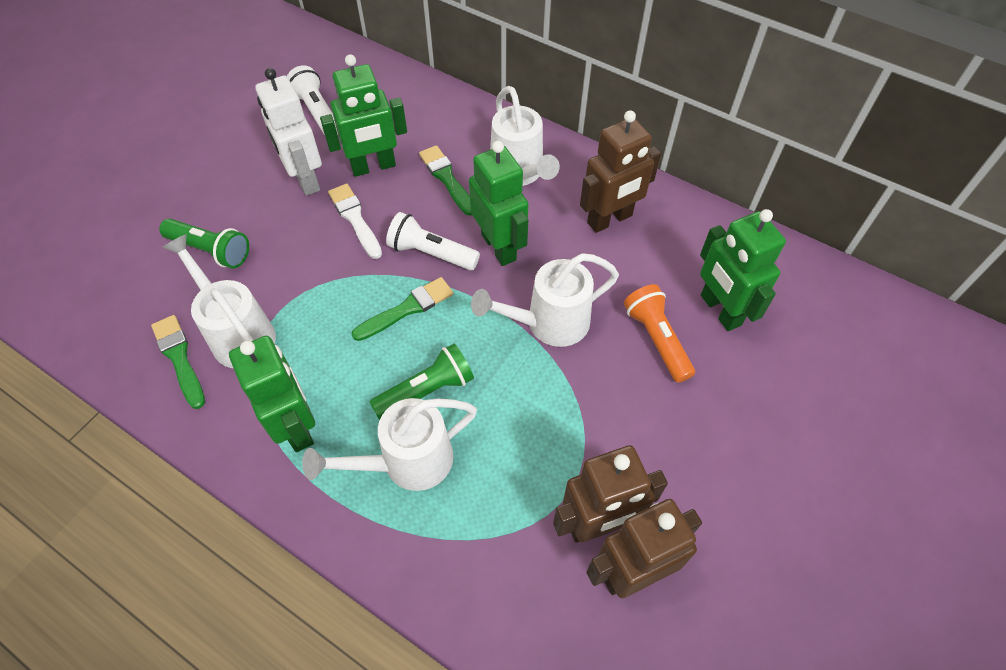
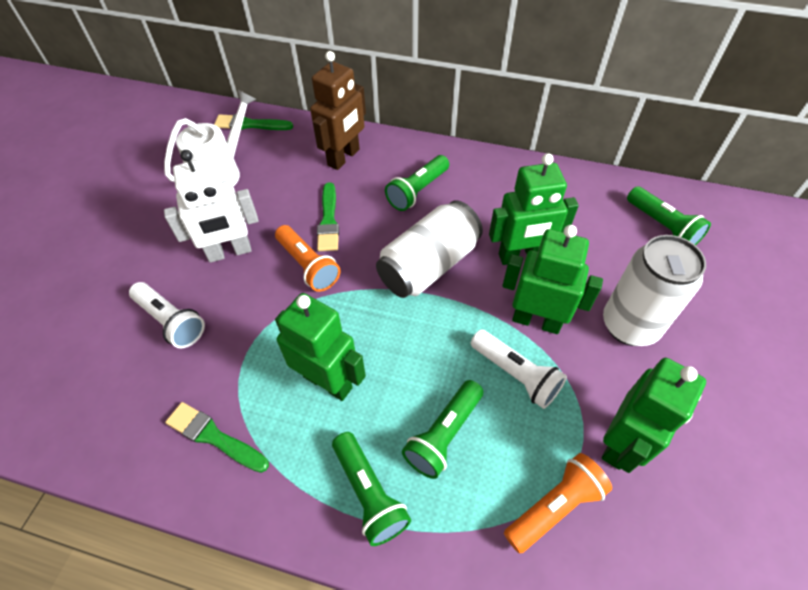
brown robot: [553,445,668,543] [580,110,661,233] [587,499,702,598] = 3 -> [310,51,366,170] = 1
green flashlight: [159,219,249,268] [370,343,474,420] = 2 -> [332,432,411,546] [385,155,449,211] [402,380,483,479] [627,186,711,245] = 4
orange flashlight: [624,284,695,383] = 1 -> [275,225,340,292] [504,453,612,554] = 2
white brush: [328,184,382,259] = 1 -> none = 0
white can: none = 0 -> [376,200,483,298] [603,235,706,346] = 2
white watering can: [162,234,276,368] [302,398,477,491] [471,253,619,347] [490,86,560,186] = 4 -> [164,90,257,187] = 1

